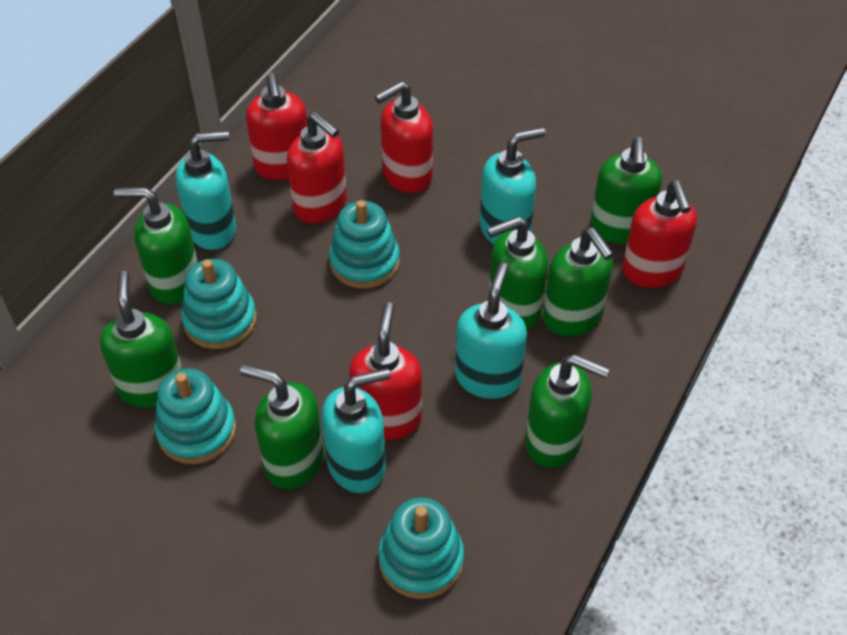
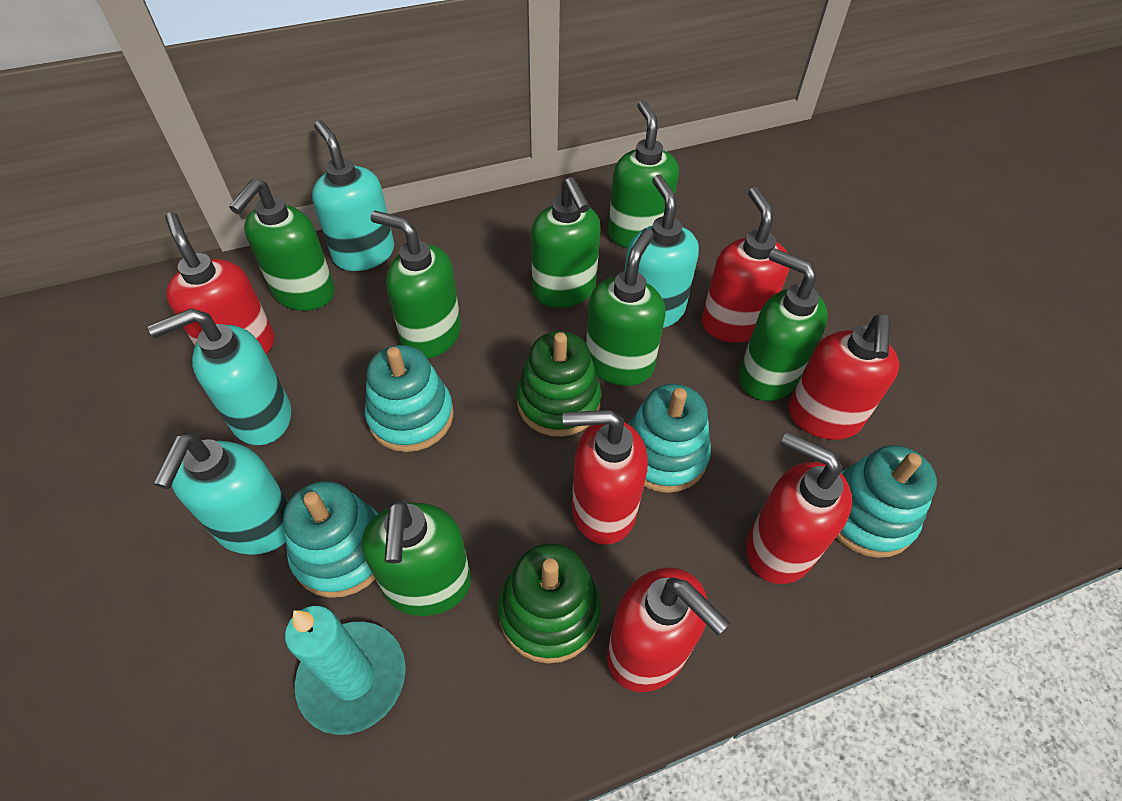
green stacking toy: none = 0 -> [498,543,601,664] [517,331,601,437] = 2
red soap dispenser: [246,73,307,180] [287,112,347,224] [349,302,422,440] [375,81,433,193] [622,181,697,288] = 5 -> [165,212,275,354] [562,410,648,545] [607,567,730,692] [702,187,789,343] [746,432,852,584] [789,315,899,440] = 6
turquoise candle: none = 0 -> [285,606,406,735] = 1

